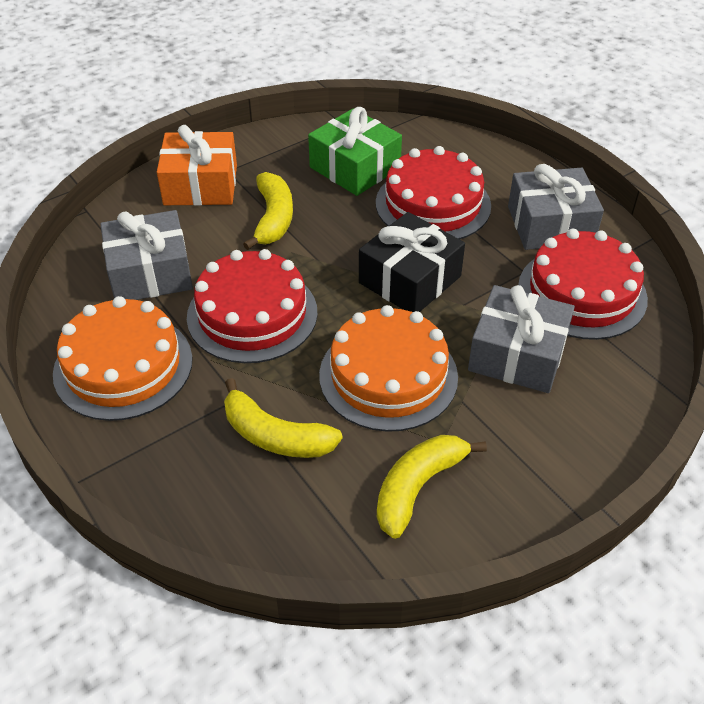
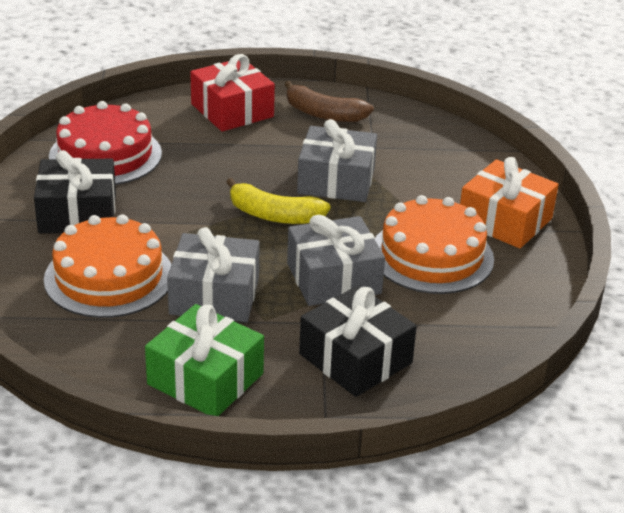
black gift: [359,212,465,312] = 1 -> [34,150,116,233] [299,285,417,397] = 2
brown banana: none = 0 -> [284,81,374,122] = 1
red cake: [187,249,317,363] [376,146,491,239] [518,229,648,340] = 3 -> [49,101,162,185] = 1
red gift: none = 0 -> [190,54,275,132] = 1
yellow banana: [224,378,342,458] [243,172,293,250] [377,435,487,539] = 3 -> [226,178,331,224] = 1

